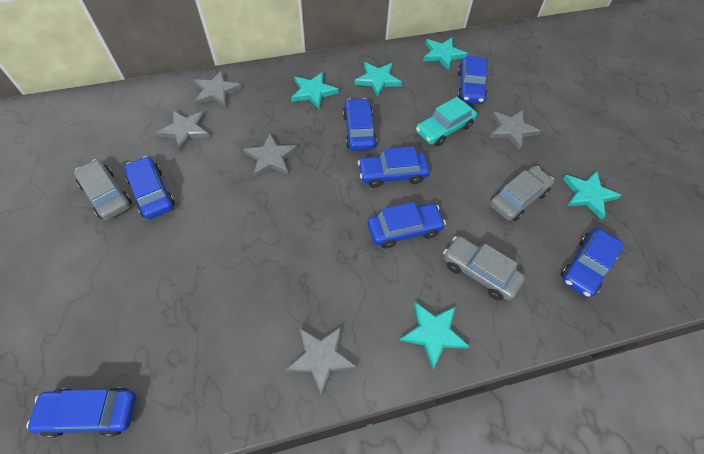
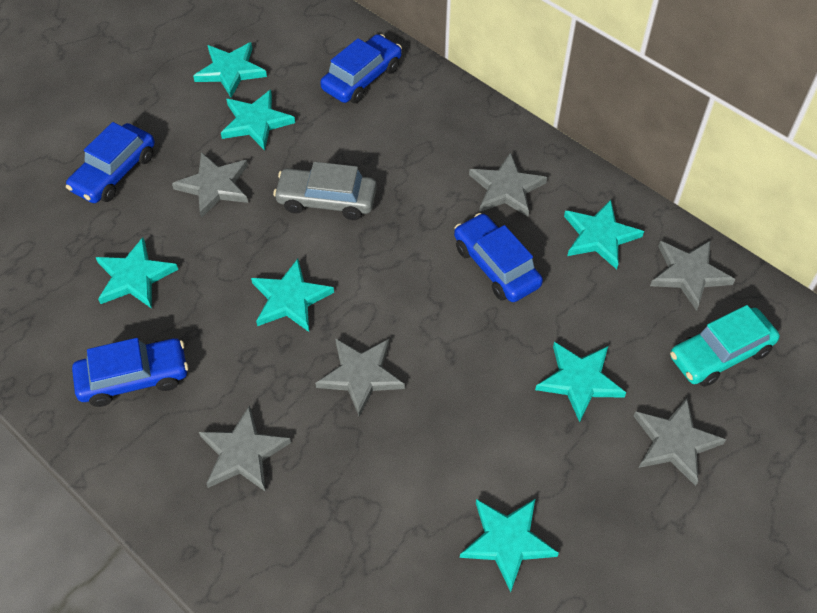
blue car: [26,387,136,438] [125,156,175,219] [343,98,377,151] [358,147,429,188] [367,202,446,248] [457,56,487,104] [561,228,624,298] = 7 -> [66,122,155,203] [72,338,188,407] [320,34,402,103] [454,213,543,302] = 4
grey car: [74,159,132,220] [443,236,525,301] [490,166,554,221] = 3 -> [273,162,377,220] = 1
grey star: [156,111,210,152] [194,70,242,107] [243,134,298,177] [285,326,357,396] [490,110,541,150] = 5 -> [172,152,248,218] [199,405,291,492] [315,338,405,417] [469,152,547,217] [634,398,726,486] [650,240,735,311] = 6
turquoise star: [291,72,339,110] [355,62,402,97] [399,302,469,369] [423,37,468,70] [563,171,622,219] = 5 -> [96,237,178,309] [193,42,267,98] [221,90,295,150] [251,259,334,332] [460,499,559,592] [535,342,626,422] [564,200,644,269] = 7

